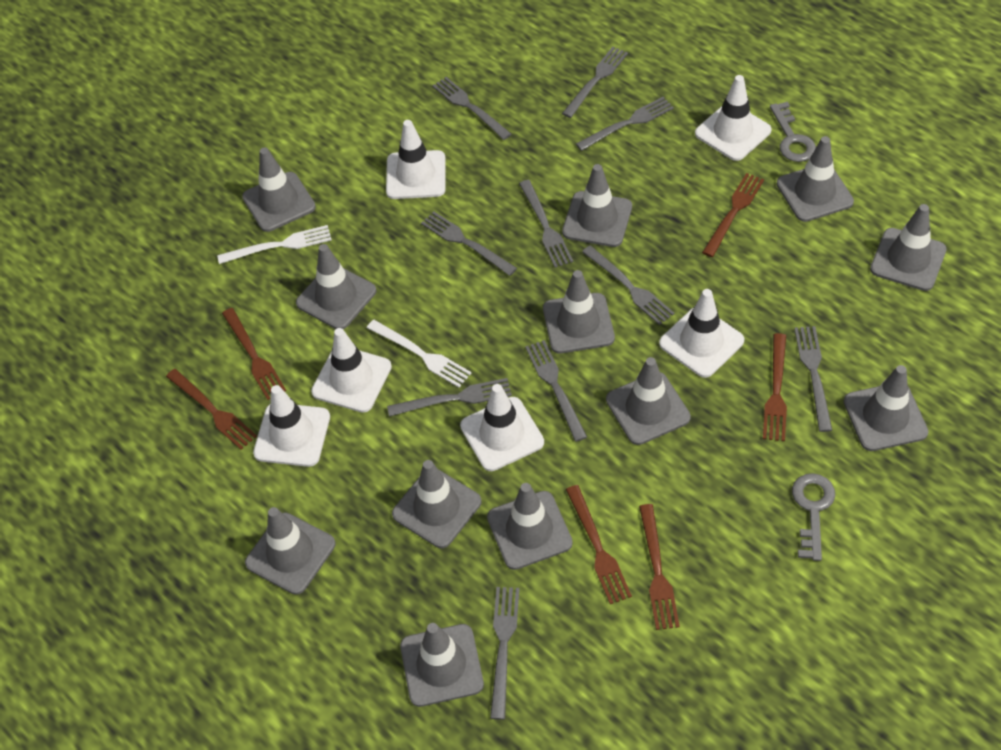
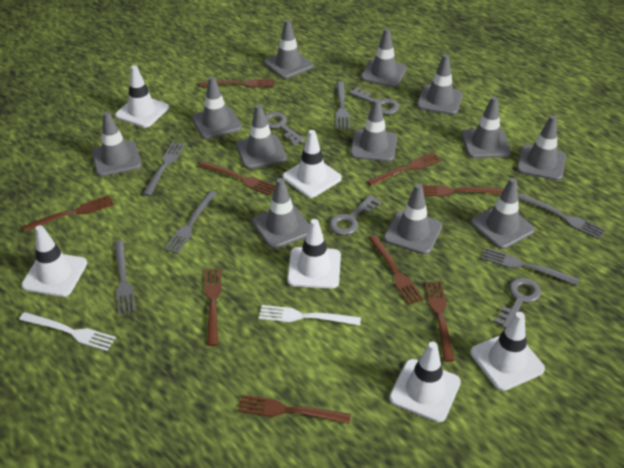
brown fork: [166,369,257,450] [222,308,286,400] [566,485,632,604] [639,504,680,630] [702,173,764,257] [763,333,787,441] = 6 -> [23,195,114,232] [199,78,274,88] [199,161,275,195] [204,268,221,346] [237,395,351,424] [367,152,442,186] [368,235,424,305] [422,185,504,196] [425,281,455,362] = 9
grey fork: [387,378,512,417] [421,211,517,276] [432,77,511,140] [490,587,519,720] [519,180,573,268] [525,340,587,442] [562,47,628,118] [576,97,674,151] [582,246,674,325] [794,326,832,432] = 10 -> [114,241,136,314] [143,142,185,196] [164,191,217,254] [336,81,350,129] [481,248,579,285] [518,193,605,239] = 6
grey key: [770,102,816,162] [792,473,835,561] = 2 -> [265,112,305,146] [329,195,381,235] [349,87,399,115] [493,278,541,328] = 4

